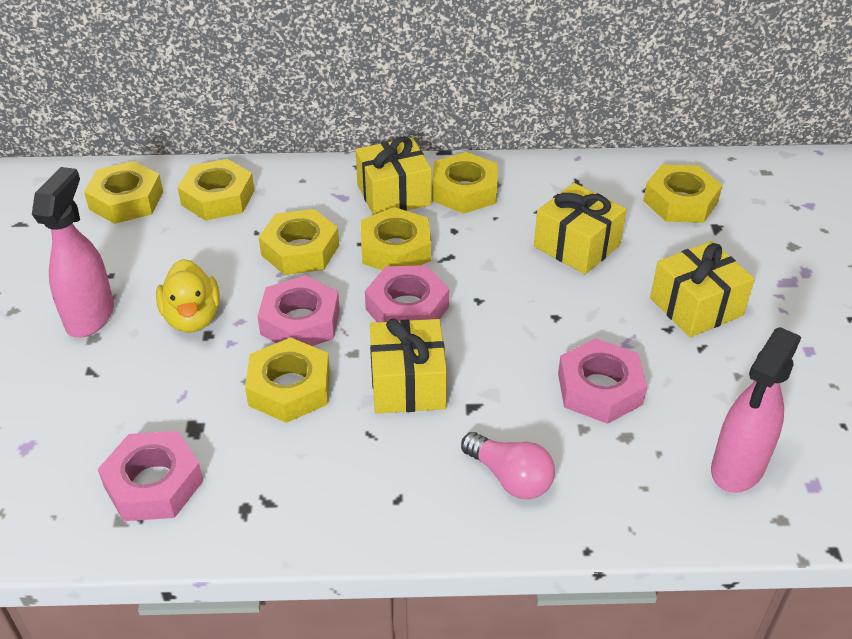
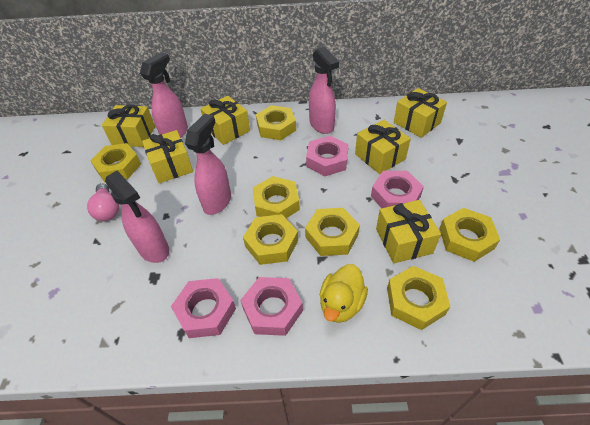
pink spray bottle: [32,167,114,337] [711,327,801,493] = 2 -> [105,170,169,263] [140,52,188,138] [185,114,231,215] [309,47,339,134] = 4
yellow gift: [355,136,432,215] [370,319,447,414] [534,183,626,274] [650,241,755,337] = 4 -> [102,104,155,147] [142,130,193,183] [200,96,250,145] [355,120,411,174] [376,200,441,264] [394,88,447,138] = 6

